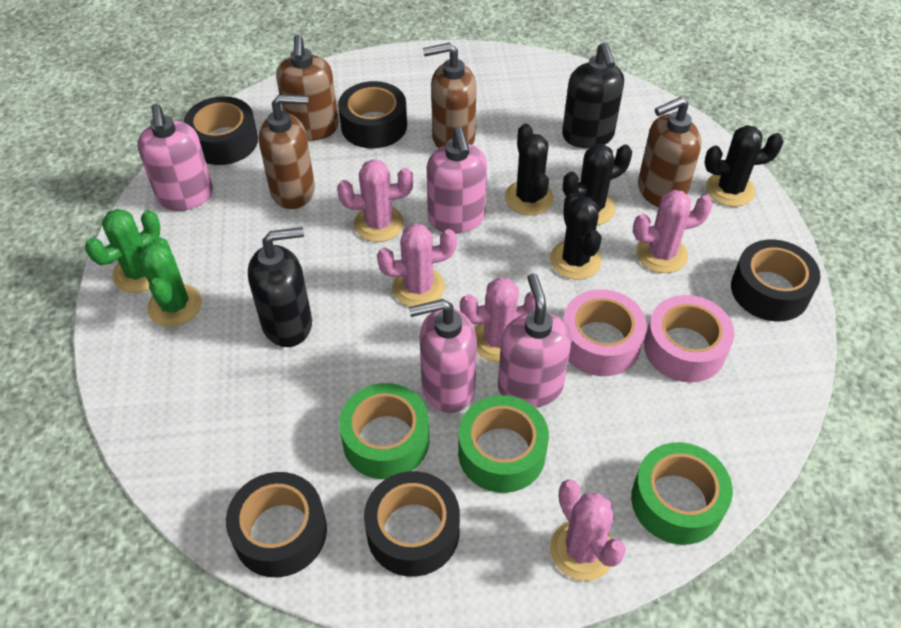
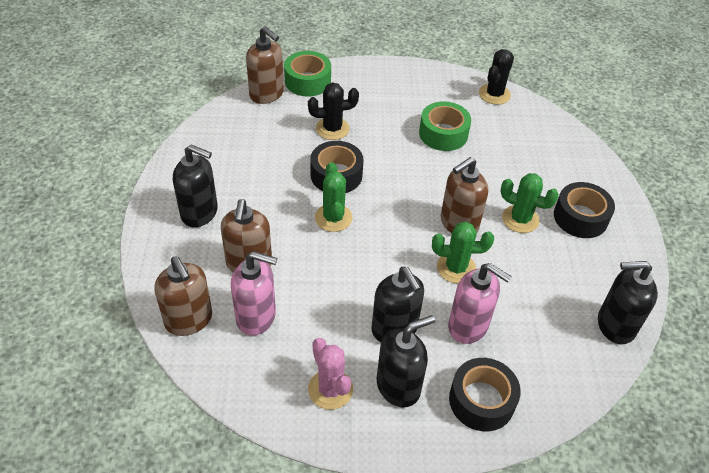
black cactus: [505,124,554,215] [550,193,602,280] [563,144,632,225] [704,125,784,207] = 4 -> [308,82,359,140] [479,49,514,105] = 2
black soap dispenser: [248,227,312,347] [562,42,624,149] = 2 -> [173,144,218,227] [371,267,424,342] [377,315,435,407] [598,261,658,344] = 4
black tape: [184,96,258,165] [226,472,327,577] [338,81,407,149] [364,471,460,577] [731,240,820,321] = 5 -> [310,141,364,193] [449,358,521,431] [554,182,615,238] = 3
green cactus: [85,209,160,293] [139,237,202,327] = 2 -> [315,162,352,232] [432,222,494,283] [500,173,559,233] = 3
green tape: [339,383,429,479] [458,395,549,493] [631,442,733,545] = 3 -> [284,51,331,97] [419,101,471,151] = 2
pink cactus: [337,159,413,242] [377,224,457,307] [460,277,535,363] [550,480,626,581] [633,190,713,273] = 5 -> [308,338,353,410] = 1
pink soap dispenser: [137,104,213,211] [409,299,477,413] [427,127,487,234] [498,273,572,408] = 4 -> [231,251,277,336] [448,263,512,344] = 2
pink tape: [563,289,647,376] [644,295,734,383] = 2 -> none = 0

